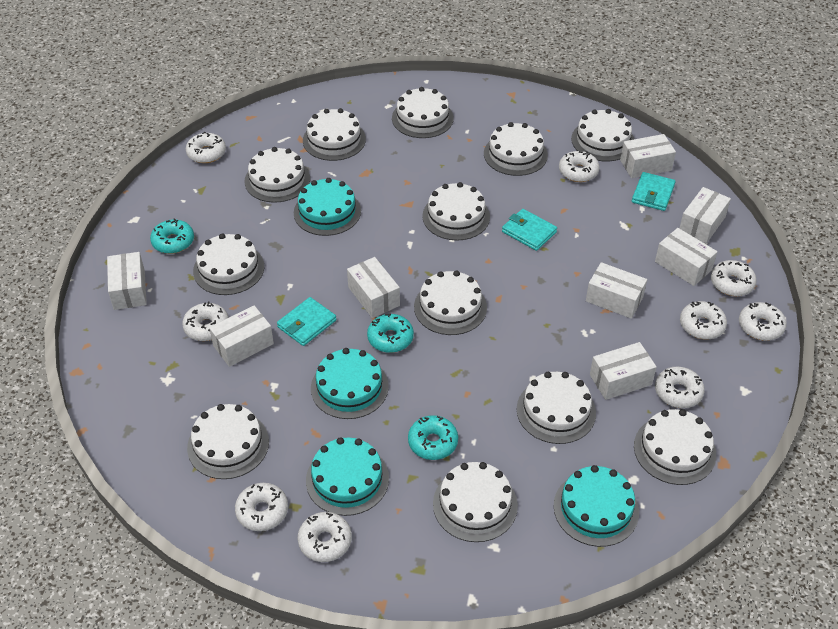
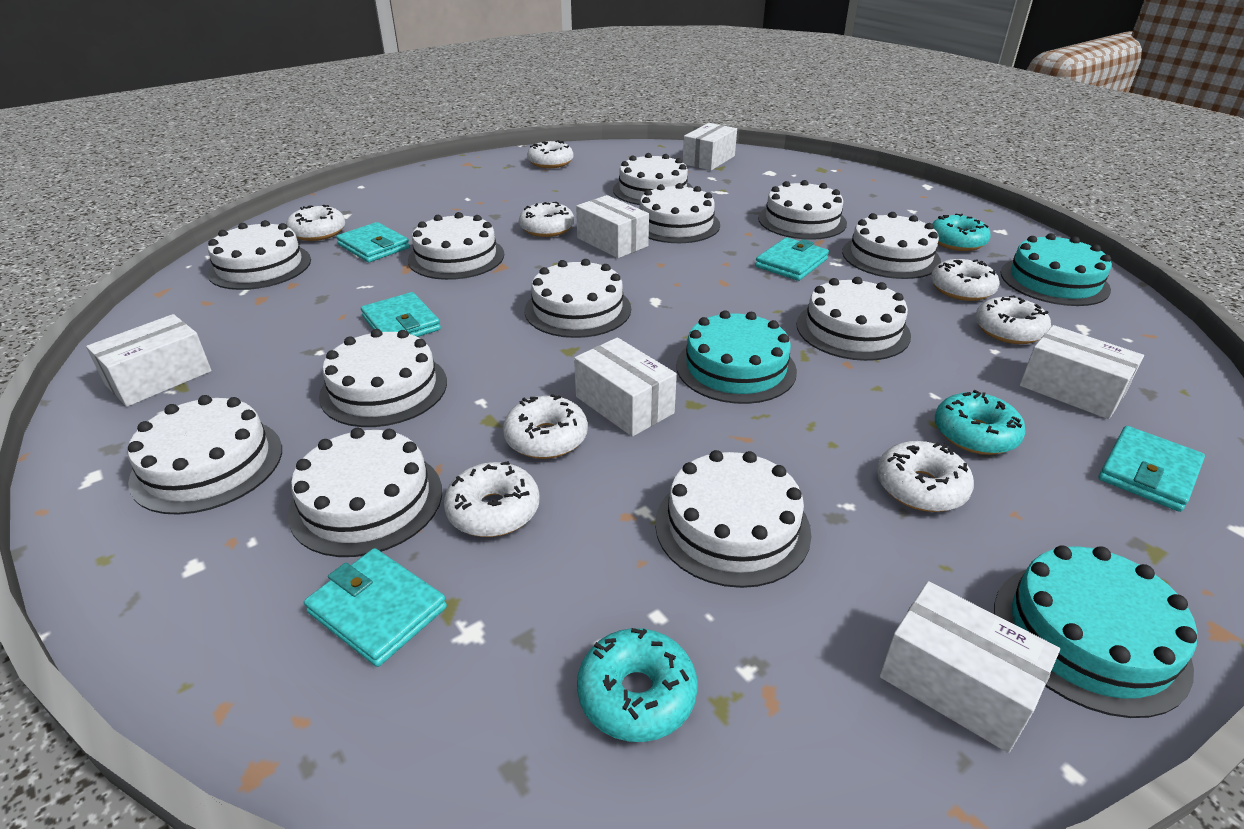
turquoise cake: [294,178,361,236] [306,437,389,516] [311,348,389,419] [554,465,639,547] = 4 -> [676,310,797,404] [994,545,1197,718] [1000,233,1111,306] = 3
turquoise wallet: [277,297,336,346] [502,209,557,251] [632,172,676,211] = 3 -> [304,548,447,667] [336,222,410,262] [361,292,441,337] [755,237,829,281] [1098,426,1205,512] = 5
white box: [107,252,147,310] [209,305,274,367] [347,257,400,318] [586,262,647,319] [590,342,657,400] [620,134,676,178] [655,228,718,286] [679,187,731,243] = 8 -> [86,314,212,407] [574,337,677,437] [576,195,649,258] [683,123,737,171] [879,581,1060,753] [1020,325,1144,419] = 6
white donut: [182,302,229,341] [186,132,226,163] [235,483,288,531] [298,512,352,562] [559,151,600,182] [655,366,705,408] [680,301,727,340] [711,260,757,296] [739,302,787,341] = 9 -> [286,205,345,241] [444,461,540,537] [503,394,588,459] [519,202,574,237] [527,140,573,168] [877,441,974,512] [931,259,1000,301] [975,295,1051,344] = 8

